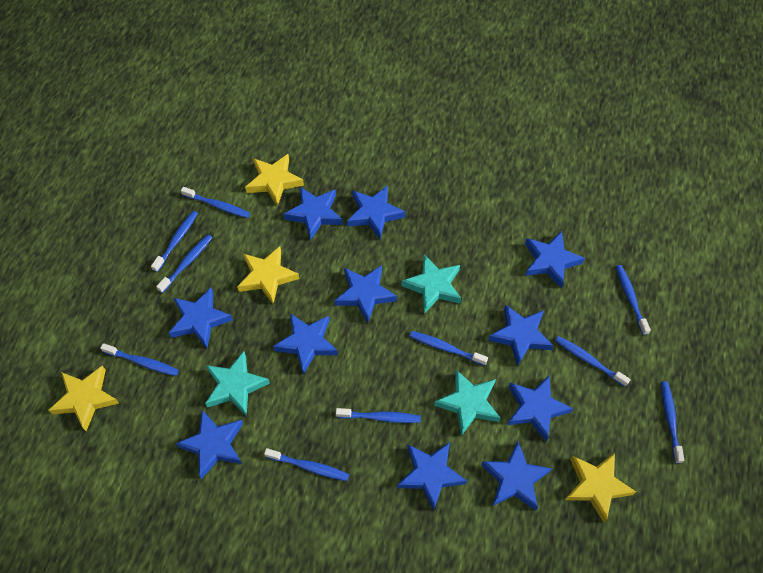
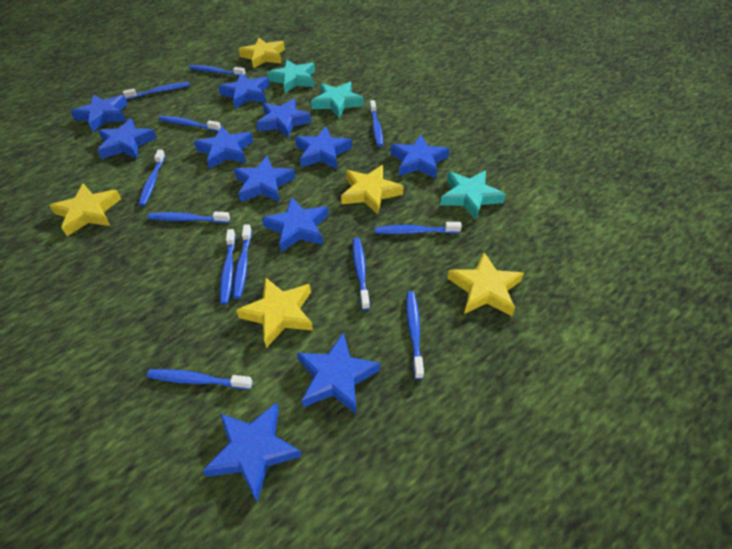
blue toothbrush: [100,343,179,376] [151,211,198,272] [156,235,212,293] [181,187,250,218] [264,448,349,481] [336,408,421,423] [409,331,488,366] [555,336,631,387] [616,265,651,335] [661,381,684,464] = 10 -> [123,82,190,100] [139,150,165,206] [147,369,253,390] [148,212,230,223] [159,116,221,132] [189,65,246,76] [220,229,236,305] [233,224,252,299] [352,237,370,310] [370,100,383,147] [375,222,462,234] [406,291,424,379] = 12
yellow star: [48,366,119,431] [237,246,299,304] [245,154,304,206] [565,453,636,523] = 4 -> [49,183,121,236] [236,277,313,348] [239,37,285,68] [341,165,404,215] [447,252,524,316] = 5

